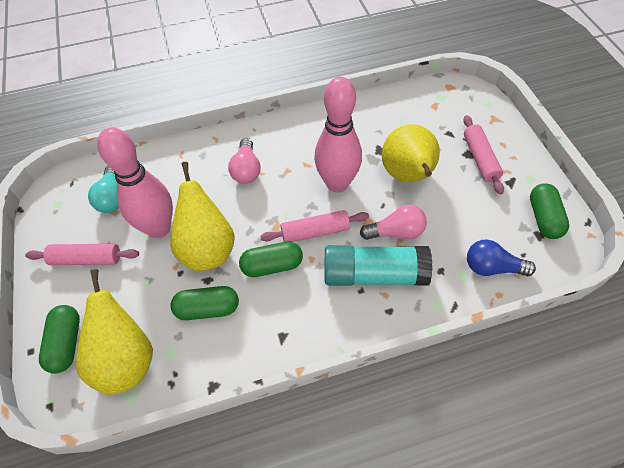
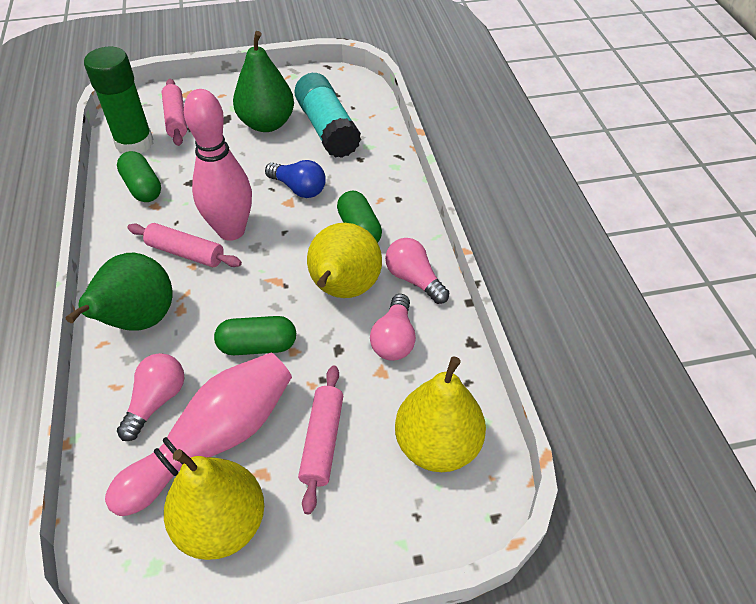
green capsule: [39,305,80,374] [170,286,239,320] [239,241,303,277] [530,183,569,239] = 4 -> [117,151,161,202] [214,316,296,355] [337,191,382,243] = 3
green glue stick: none = 0 -> [84,47,154,154] = 1
green pear: none = 0 -> [66,253,172,331] [233,31,294,132] = 2
pink light bulb: [228,138,261,184] [360,205,427,240] = 2 -> [117,353,184,441] [370,294,416,361] [385,238,450,304] = 3
turquoise light bulb: [88,166,119,213] = 1 -> none = 0

